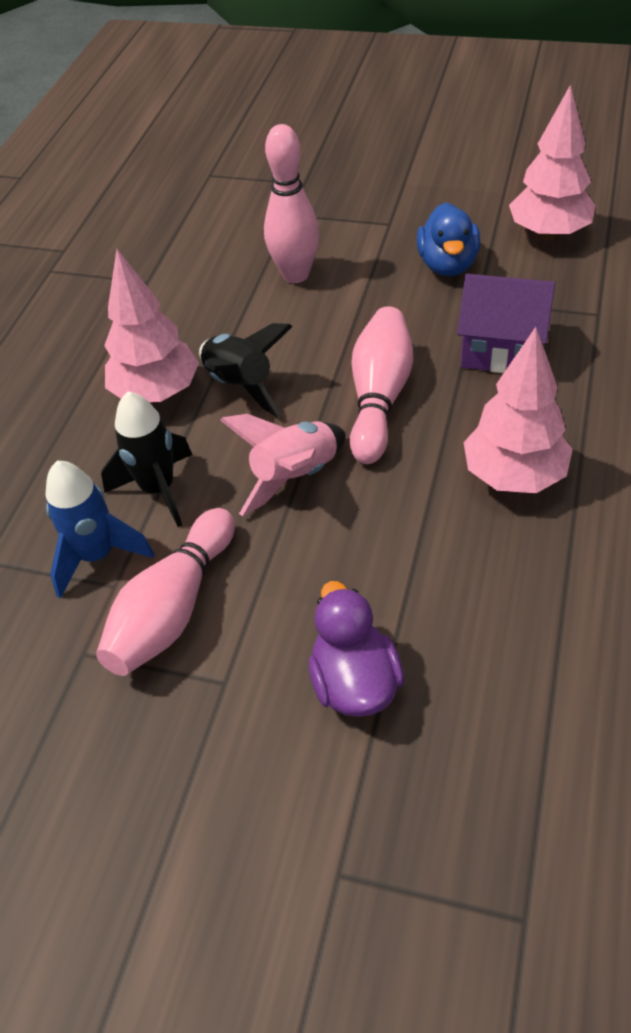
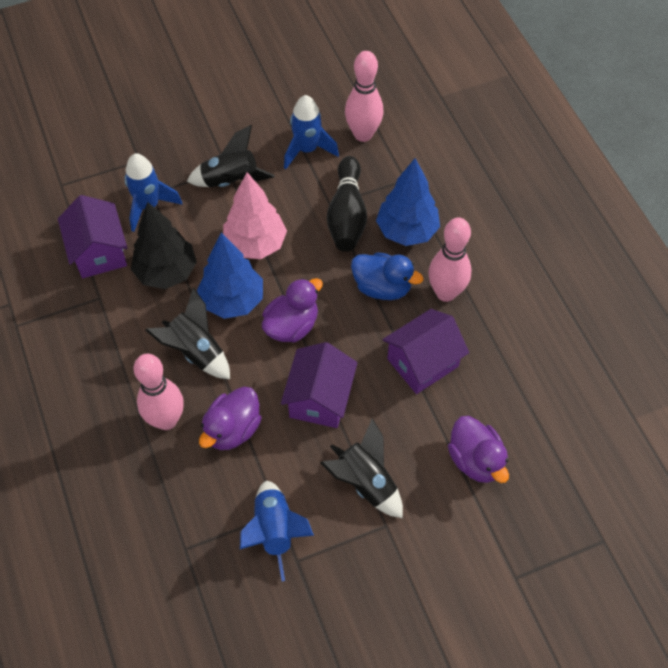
black bowling pin: none = 0 -> [327,156,367,252] = 1
black rocket: [101,391,192,527] [199,323,293,418] = 2 -> [145,288,230,379] [187,125,275,187] [320,418,403,518] = 3
black tree: none = 0 -> [131,202,197,289] = 1
blue rocket: [45,461,154,599] = 1 -> [124,153,182,232] [240,480,314,581] [284,95,339,169] = 3
blue tree: none = 0 -> [197,232,263,319] [376,158,440,246] = 2
pink rocket: [220,414,346,516] = 1 -> none = 0
pink tree: [104,249,199,402] [463,327,573,493] [509,84,596,240] = 3 -> [223,172,287,259] = 1
purple duck: [309,581,404,717] = 1 -> [199,387,262,450] [262,278,323,343] [448,416,509,483] = 3
purple house: [457,274,555,373] = 1 -> [58,195,127,278] [281,342,358,428] [383,309,469,394] = 3

